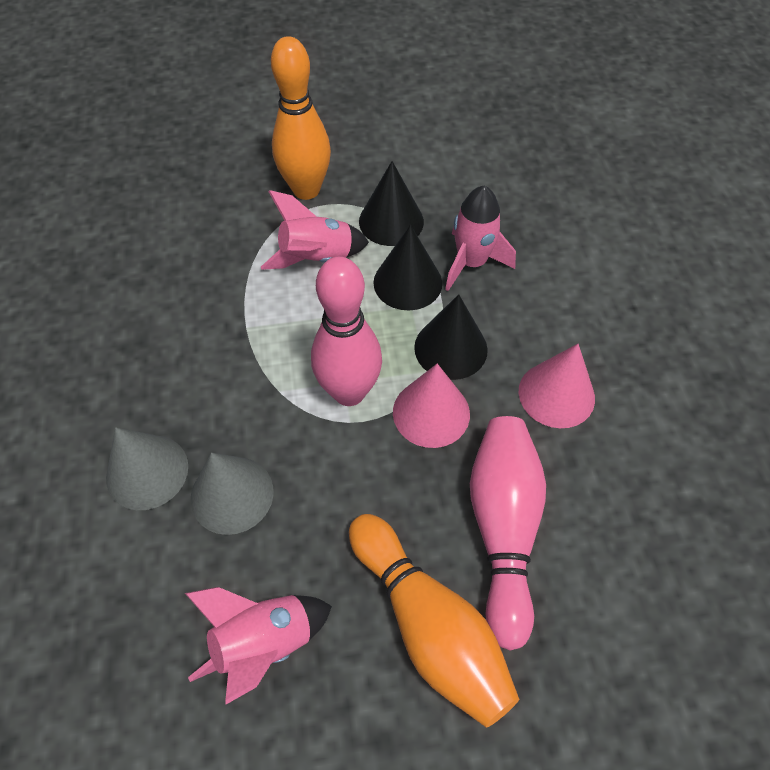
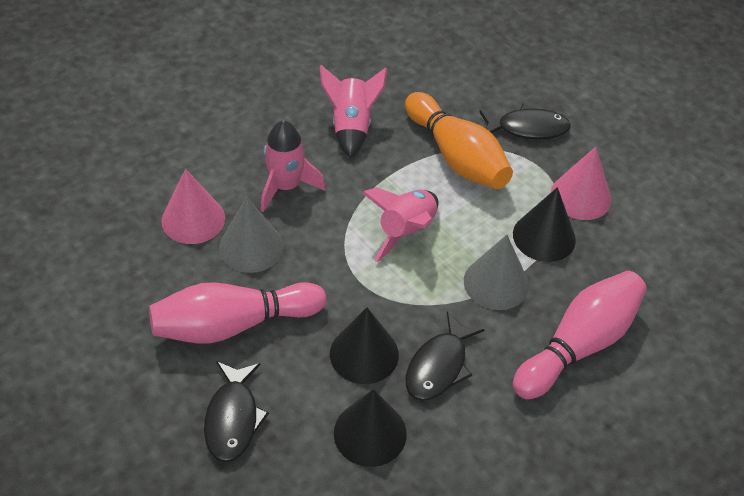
black fish: none = 0 -> [204,361,269,462] [406,311,484,401] [480,104,571,140] = 3
orange bowling pin: [271,36,331,200] [349,514,519,728] = 2 -> [405,92,513,189] = 1

